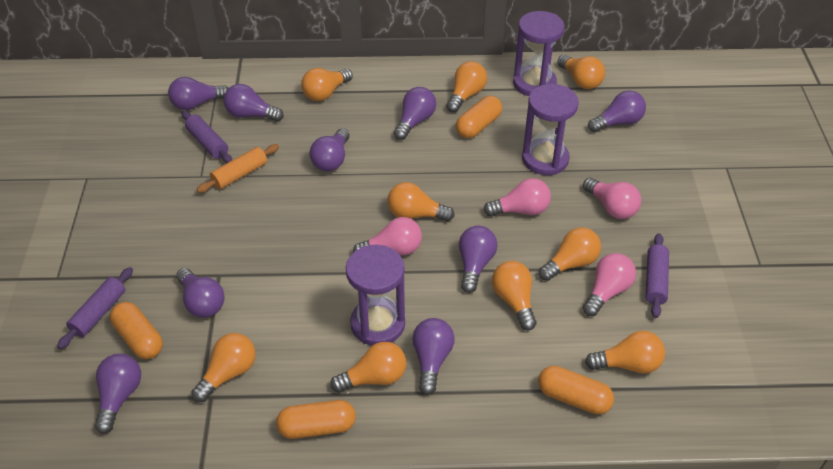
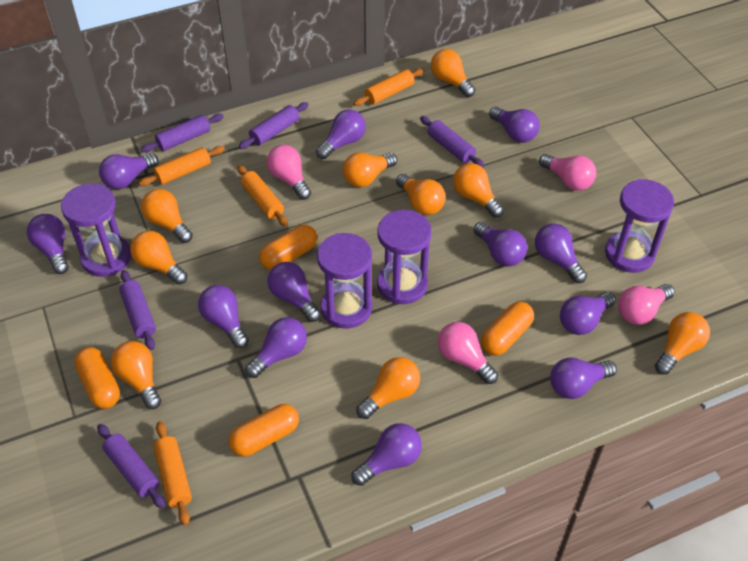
orange rolling pin: [197,144,279,193] = 1 -> [139,146,225,186] [153,421,192,526] [237,165,288,226] [354,68,425,106] = 4
purple hourglass: [346,245,405,346] [513,11,564,96] [522,84,579,175] = 3 -> [61,183,131,277] [317,233,372,329] [377,210,432,304] [605,179,674,273] = 4
purple light bulb: [94,354,141,434] [168,77,228,110] [176,268,225,318] [223,84,284,122] [310,128,350,172] [394,87,436,140] [412,318,455,395] [459,226,498,293] [588,90,646,132] = 9 -> [27,214,69,274] [99,153,158,189] [198,285,249,348] [245,317,307,378] [268,262,321,322] [316,109,366,159] [351,423,422,486] [473,222,527,266] [489,107,540,143] [535,224,587,283] [550,357,617,399] [560,292,616,335] = 12
purple rolling pin: [57,267,133,349] [182,111,232,163] [645,233,669,318] = 3 -> [97,424,166,508] [119,270,156,350] [141,114,224,153] [239,102,309,149] [420,116,484,168] = 5

